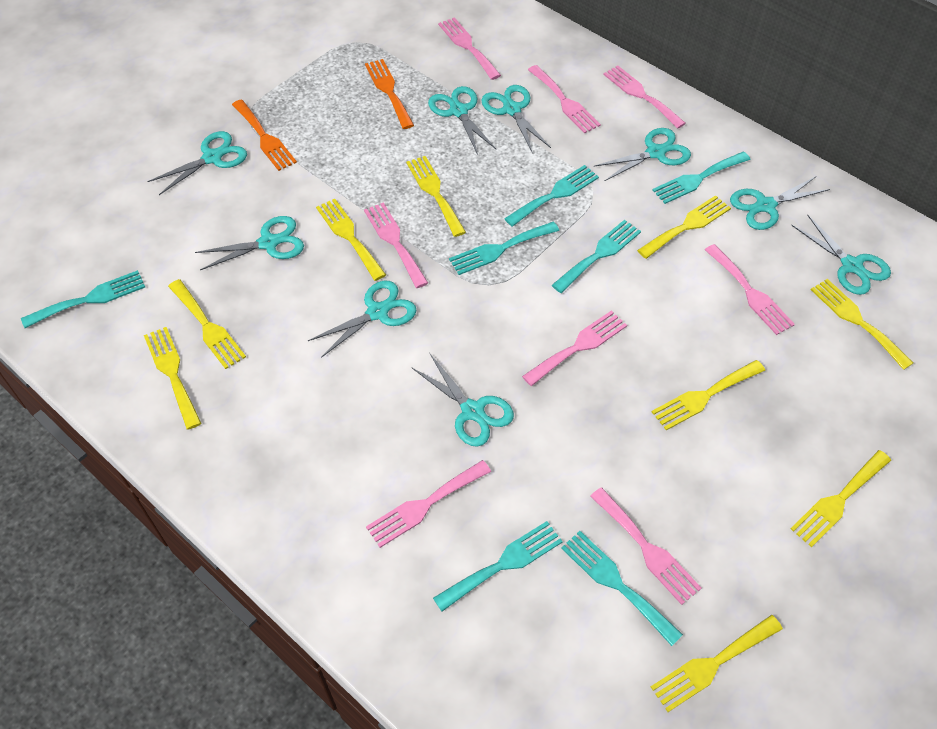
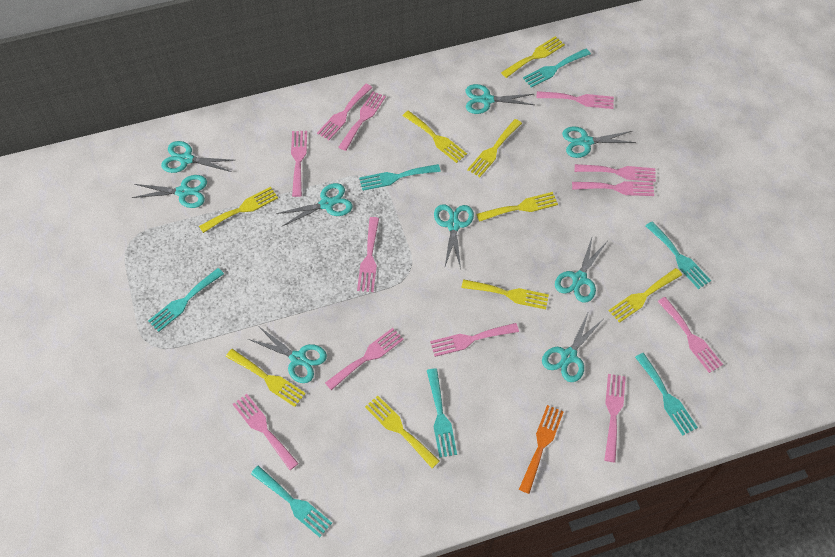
orange fork: [232,99,297,171] [365,59,414,129] = 2 -> [519,405,564,494] = 1
pink fork: [364,202,428,288] [366,460,491,548] [438,17,501,80] [522,310,627,386] [528,65,601,133] [590,487,702,605] [603,66,686,129] [705,244,795,335] = 8 -> [233,394,299,470] [291,131,307,197] [317,84,373,140] [325,328,404,390] [338,91,386,151] [357,217,379,292] [430,323,519,357] [536,91,614,109] [572,181,654,196] [575,164,656,182] [604,374,626,462] [657,297,723,373] = 12

